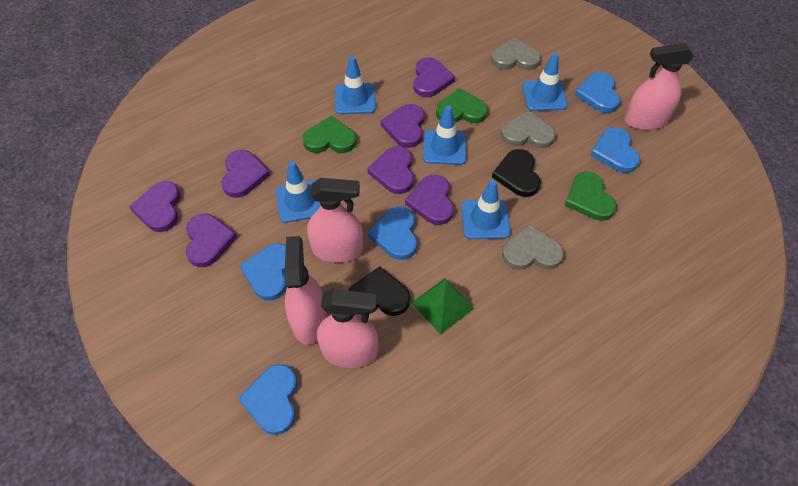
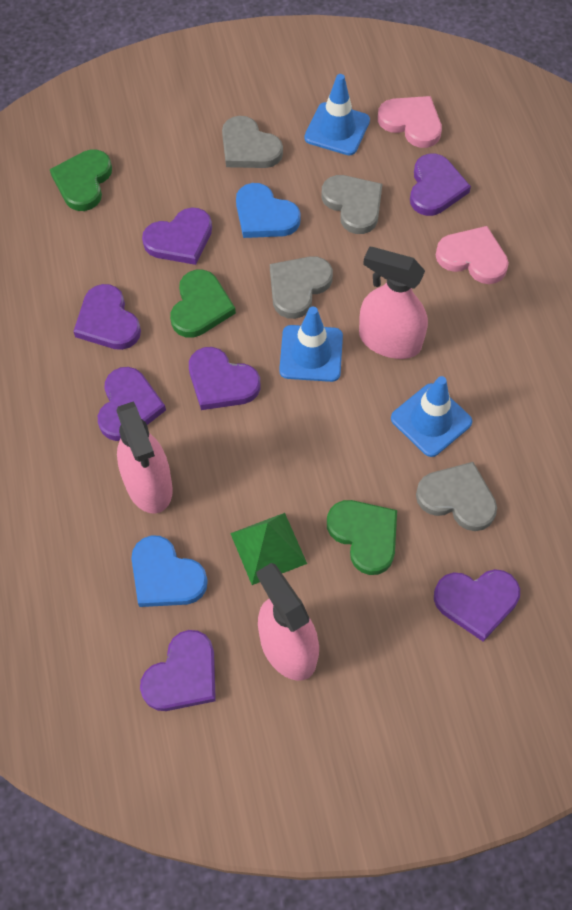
black heart: [348,267,410,316] [492,149,541,197] = 2 -> none = 0
blue heart: [238,364,298,435] [240,243,287,301] [367,206,417,260] [575,72,620,113] [590,127,640,173] = 5 -> [131,535,208,607] [236,183,301,238] = 2
blue traffic cone: [276,161,320,223] [335,56,376,114] [423,106,466,165] [461,180,511,239] [522,53,568,111] = 5 -> [279,307,343,382] [304,74,370,155] [391,376,472,457] = 3
grey heart: [491,38,541,70] [501,111,556,148] [502,224,564,270] = 3 -> [222,116,283,168] [270,256,333,319] [321,175,382,234] [416,462,497,531] = 4
pink heart: none = 0 -> [378,96,442,148] [436,226,509,284] = 2
pink spray bottle: [284,236,327,345] [307,178,363,262] [317,289,378,368] [624,43,694,130] = 4 -> [116,401,173,514] [256,563,319,681] [359,247,428,359] = 3

